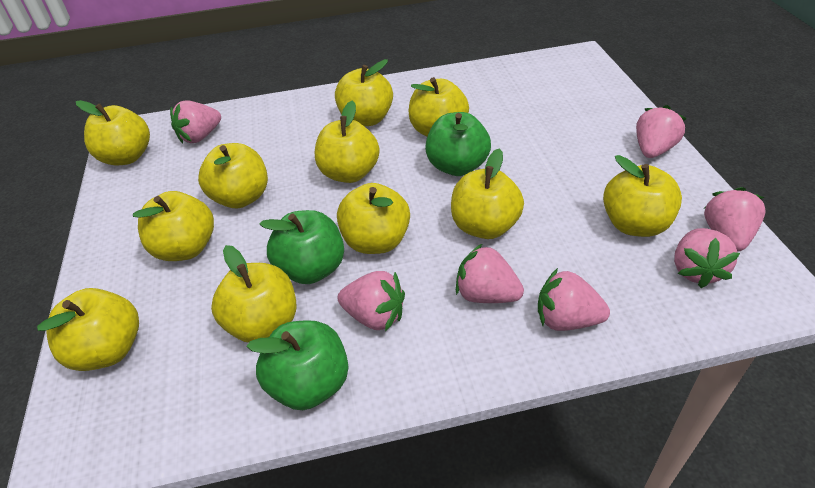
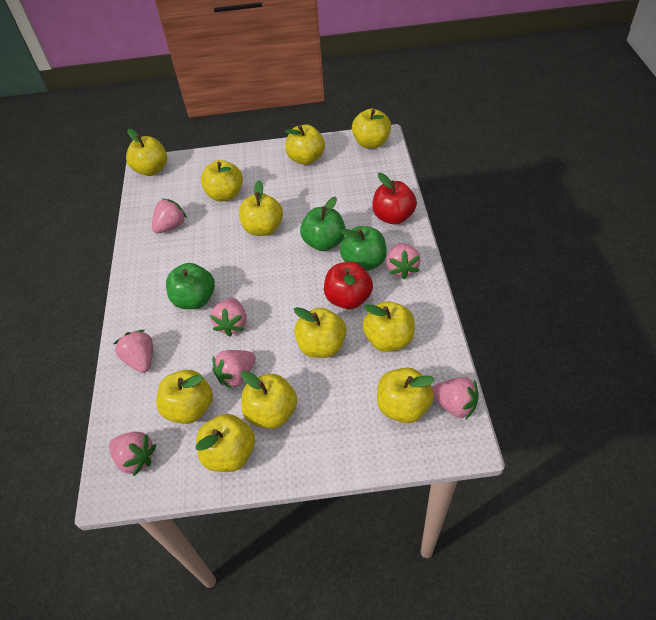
red apple: none = 0 -> [324,262,373,309] [372,173,417,225] = 2

